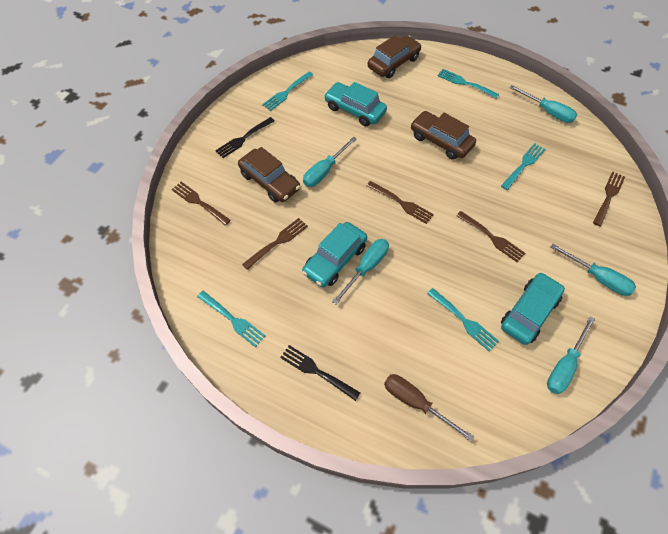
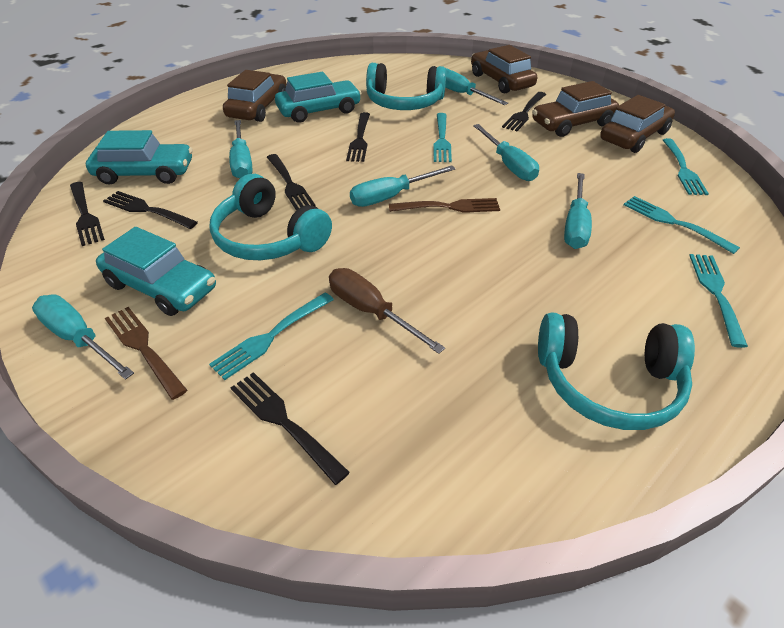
black fork: [215,117,275,158] [280,345,361,401] = 2 -> [70,182,105,246] [103,191,198,229] [231,372,350,485] [267,154,315,211] [346,112,370,162] [502,92,546,131] = 6
brown car: [238,147,300,203] [367,35,422,78] [411,111,476,160] = 3 -> [223,70,286,122] [471,45,537,93] [532,81,619,137] [600,95,675,153] = 4
brown fork: [171,182,231,226] [242,218,308,270] [367,181,434,224] [456,211,525,262] [593,172,625,226] = 5 -> [105,307,187,400] [389,198,500,213] = 2
turquoise headphones: none = 0 -> [209,174,332,260] [366,63,446,110] [538,312,695,430] = 3
turquoise screwdriver: [303,136,357,187] [332,239,389,305] [509,85,577,123] [547,317,595,394] [551,244,636,296] = 5 -> [32,295,134,380] [229,120,252,178] [350,165,456,207] [445,68,508,105] [473,124,539,181] [564,173,592,249] = 6

